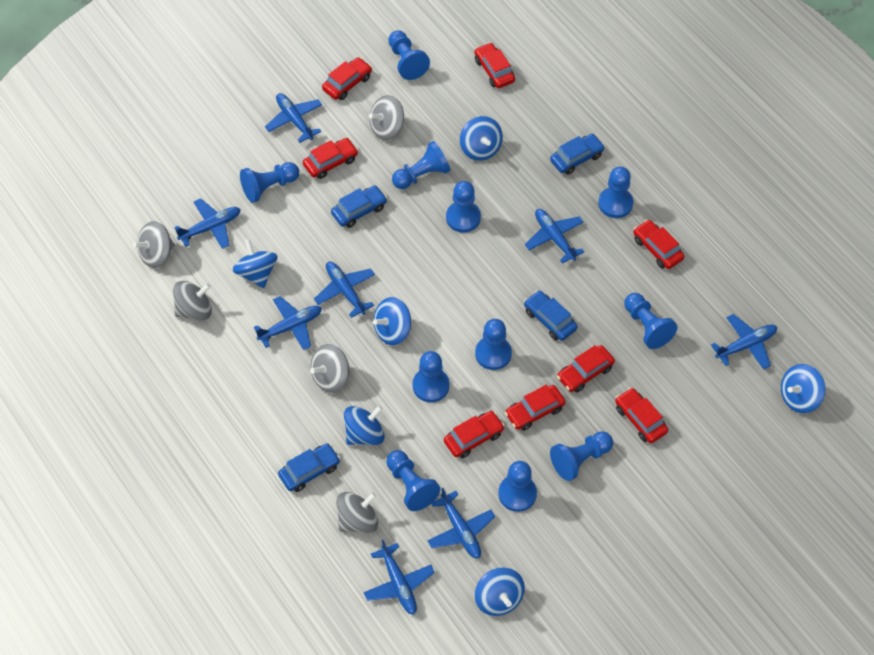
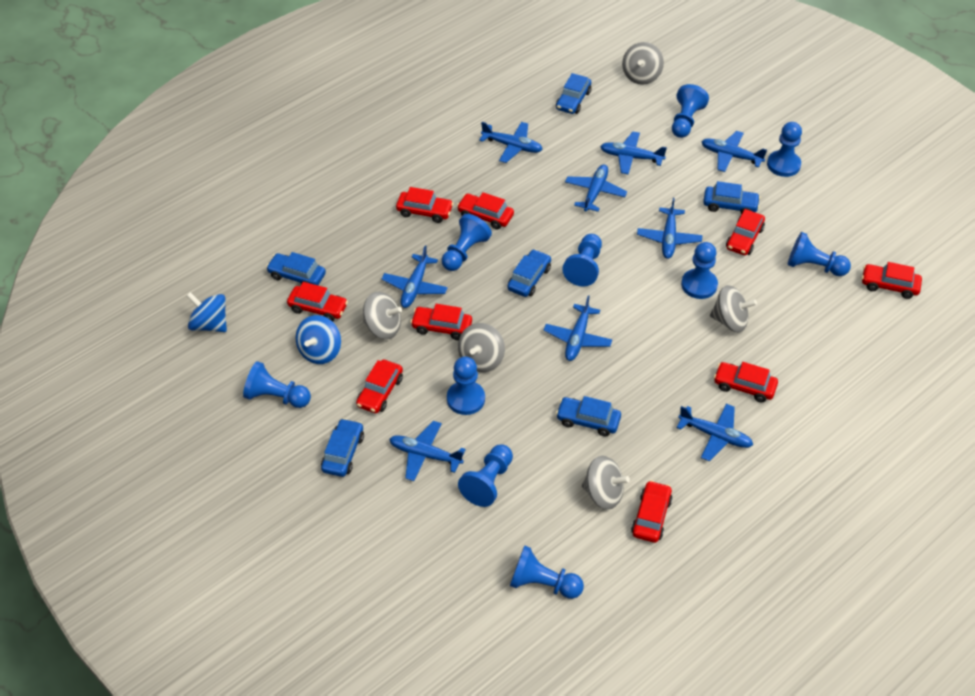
blue car: [278,443,340,492] [331,185,387,228] [524,290,577,341] [550,134,605,175] = 4 -> [266,252,326,285] [321,418,364,477] [507,249,551,297] [556,73,591,114] [556,396,621,436] [703,181,760,214] = 6
blue pawn: [240,162,299,203] [386,450,440,511] [388,31,430,80] [392,141,450,189] [413,351,450,402] [446,181,481,233] [475,319,512,370] [498,461,537,512] [550,431,613,481] [598,167,633,218] [624,293,677,349] = 11 -> [243,361,311,408] [442,214,492,271] [447,356,485,415] [458,444,513,507] [510,545,584,599] [562,234,602,286] [672,84,709,138] [681,242,718,299] [767,122,802,177] [788,232,851,276] = 10
blue plane: [174,198,241,249] [254,296,322,350] [265,93,322,143] [314,262,375,318] [364,540,435,615] [428,488,495,559] [525,209,584,264] [711,314,777,370] = 8 -> [382,245,448,308] [389,421,466,481] [479,122,543,163] [544,296,612,361] [565,164,627,212] [600,132,667,175] [637,198,702,259] [677,404,753,461] [701,131,767,172] = 9
blue spinning top: [233,239,278,288] [344,406,385,445] [373,297,411,345] [460,116,503,161] [475,567,525,616] [781,364,826,413] = 6 -> [186,292,227,332] [295,315,341,364] = 2
red car: [303,138,358,179] [322,57,372,100] [444,411,505,458] [475,42,515,88] [505,385,566,431] [557,345,615,392] [615,388,668,443] [633,220,685,269] = 8 -> [287,282,348,322] [356,360,403,413] [396,187,454,223] [410,304,472,340] [457,192,514,229] [631,480,673,543] [714,362,778,402] [726,209,765,255] [862,262,922,299] = 9

